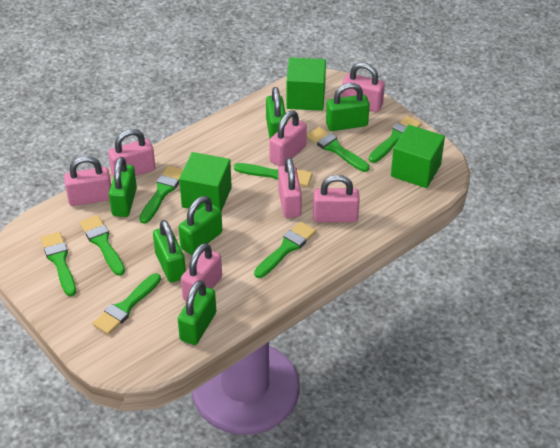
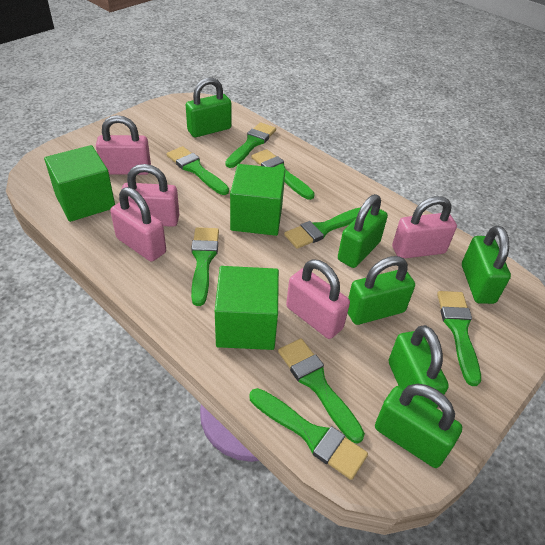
pink padlock: [64,156,111,206] [108,129,155,177] [181,243,222,301] [269,111,307,167] [278,158,302,218] [313,175,360,222] [342,62,385,112] = 7 -> [96,115,151,175] [110,187,166,262] [122,164,179,227] [286,259,350,339] [392,196,457,259] = 5

